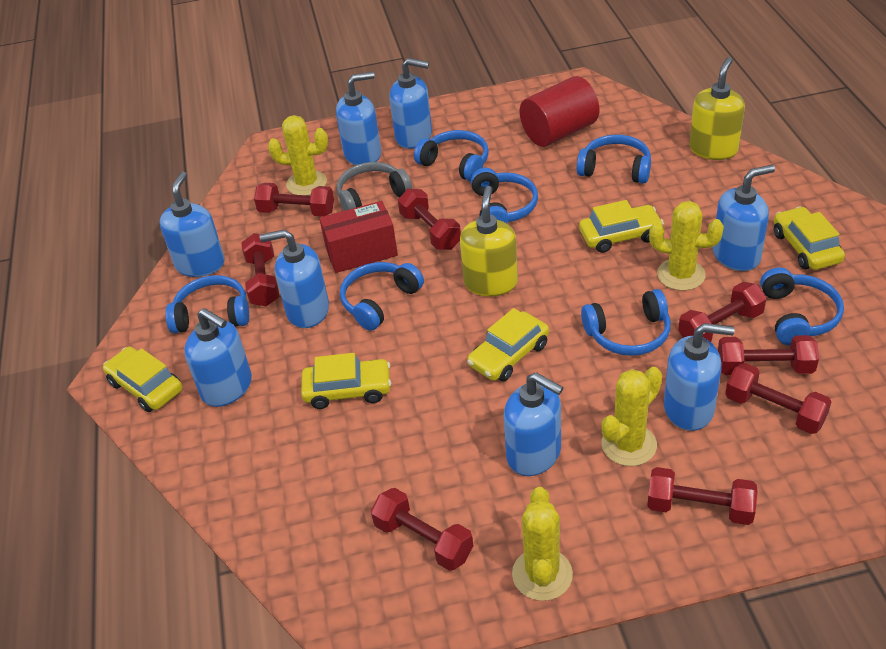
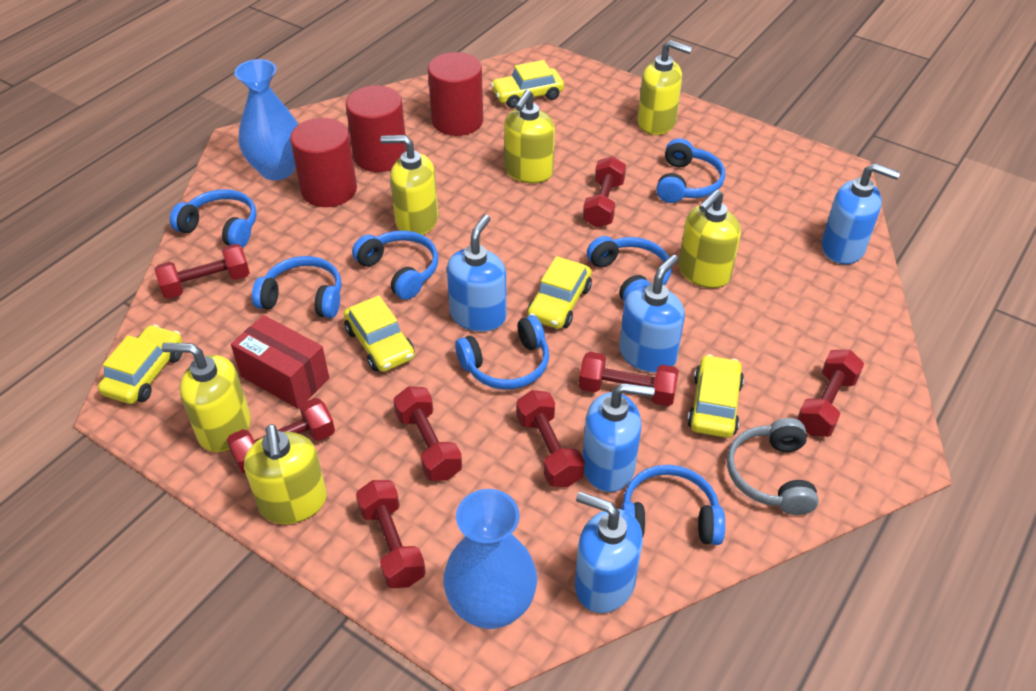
blue soap dispenser: [160,172,225,277] [184,308,252,407] [260,229,329,328] [336,72,381,165] [389,58,432,149] [503,372,564,476] [664,323,735,431] [712,165,775,271] = 8 -> [447,215,507,332] [575,491,643,613] [582,383,655,492] [619,255,685,373] [822,163,900,264] = 5
blue vase: none = 0 -> [234,59,298,180] [443,489,537,629] = 2
red cylinder: [520,76,599,147] = 1 -> [290,118,357,207] [346,85,406,172] [428,52,483,136] = 3
yellow cactus: [268,115,328,196] [512,487,573,601] [601,367,662,466] [649,201,724,291] = 4 -> none = 0
yellow soap dispenser: [460,186,518,297] [689,57,745,160] = 2 -> [162,343,251,452] [244,424,327,524] [380,135,438,235] [504,90,555,183] [638,40,692,135] [679,189,741,288] = 6

